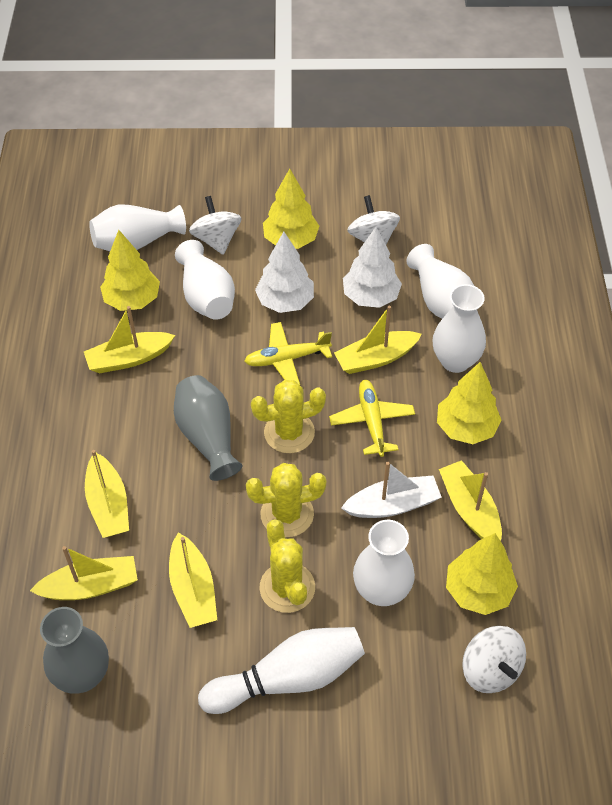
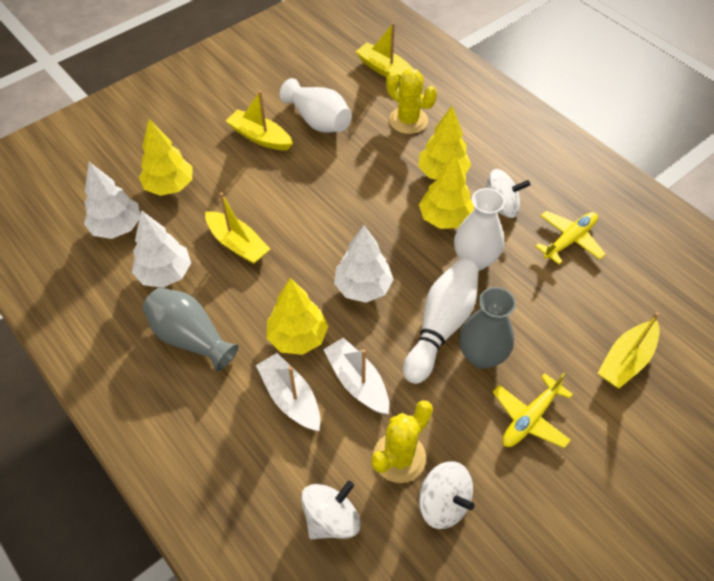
white boat: [341,462,441,518] = 1 -> [256,353,321,431] [323,337,389,414] = 2
white tree: [255,232,314,313] [343,227,402,308] = 2 -> [84,162,140,239] [132,210,191,288] [334,225,394,303] = 3
white vase: [89,205,186,251] [175,240,235,320] [353,520,415,606] [407,244,474,319] [432,284,486,373] = 5 -> [280,78,352,133] [454,188,505,271] = 2
yellow boat: [30,546,138,600] [84,306,175,373] [85,450,129,538] [169,533,217,628] [334,306,422,374] [439,460,502,541] = 6 -> [205,192,270,264] [226,91,293,150] [355,23,413,82] [598,312,660,388] = 4
yellow cactus: [246,463,326,537] [251,380,326,453] [260,519,315,613] = 3 -> [371,400,433,483] [386,68,437,134] = 2

